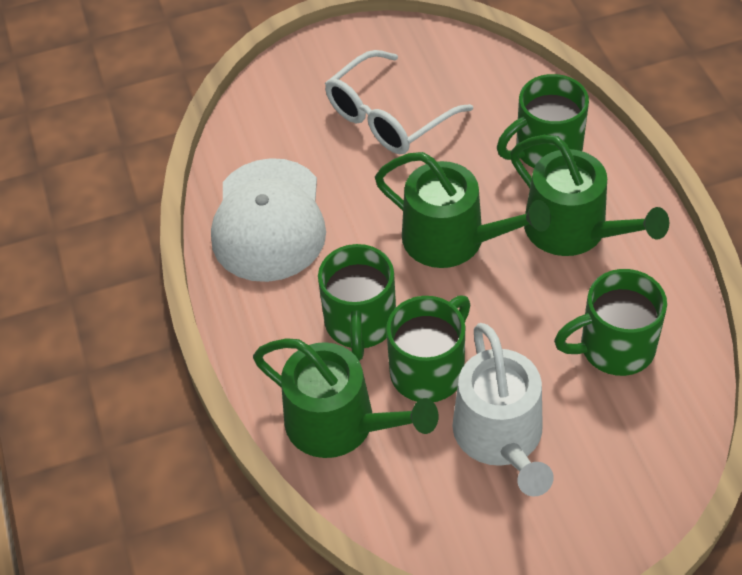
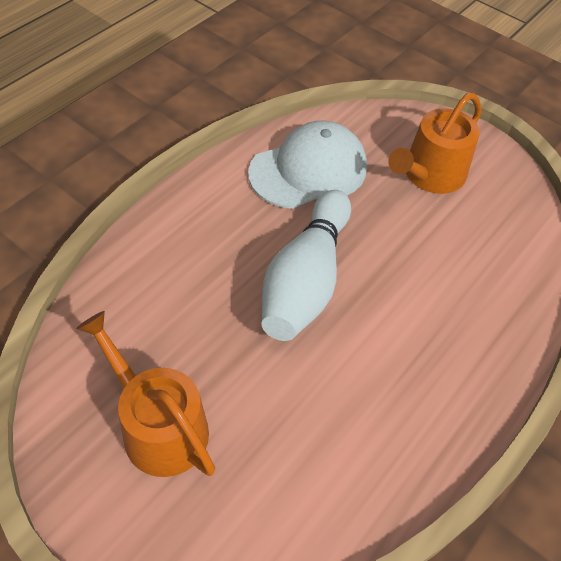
green mug: [318,244,396,361] [386,295,470,402] [497,74,589,168] [554,269,667,376] = 4 -> none = 0
green watering can: [253,338,438,458] [375,152,551,268] [510,135,669,256] = 3 -> none = 0
orange watering can: none = 0 -> [76,311,215,477] [388,93,482,194] = 2
white bowling pin: none = 0 -> [261,190,351,341] = 1
white glasses: [325,50,473,154] = 1 -> none = 0
white watering can: [452,323,554,497] = 1 -> none = 0

